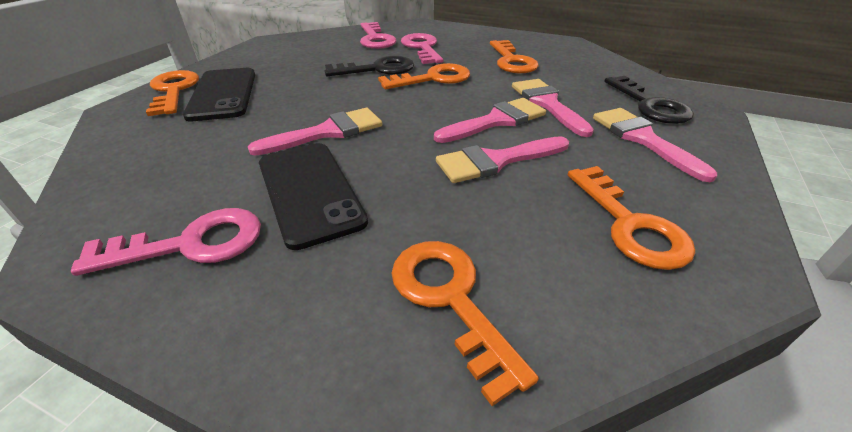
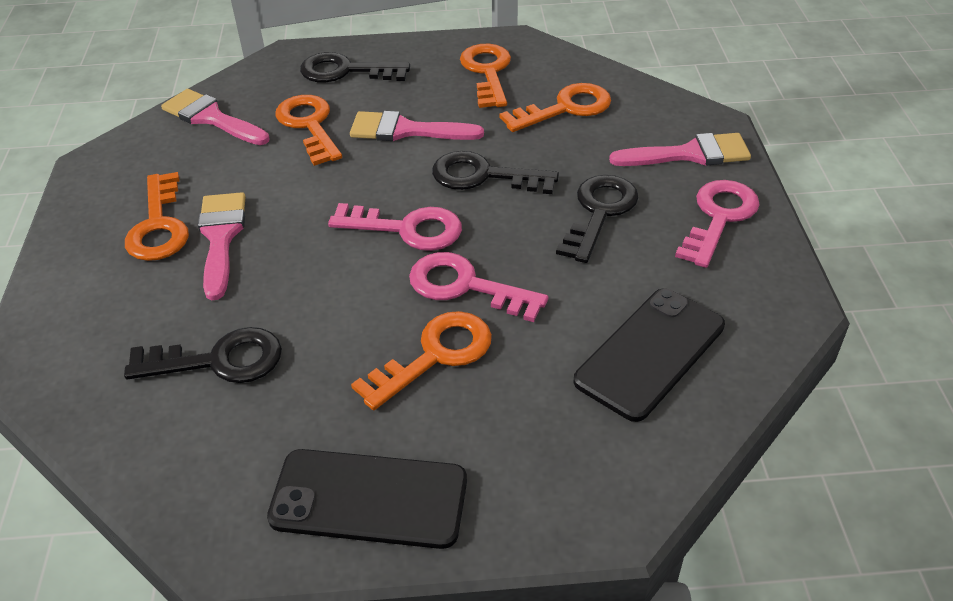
black key: [324,56,414,76] [604,76,694,124] = 2 -> [124,327,282,383] [300,52,410,82] [432,151,559,194] [556,175,639,263] = 4
pink brush: [248,108,382,156] [434,98,546,143] [436,136,569,183] [512,79,594,137] [593,108,717,182] = 5 -> [161,89,270,145] [198,192,246,300] [350,111,484,141] [609,133,751,166] = 4

